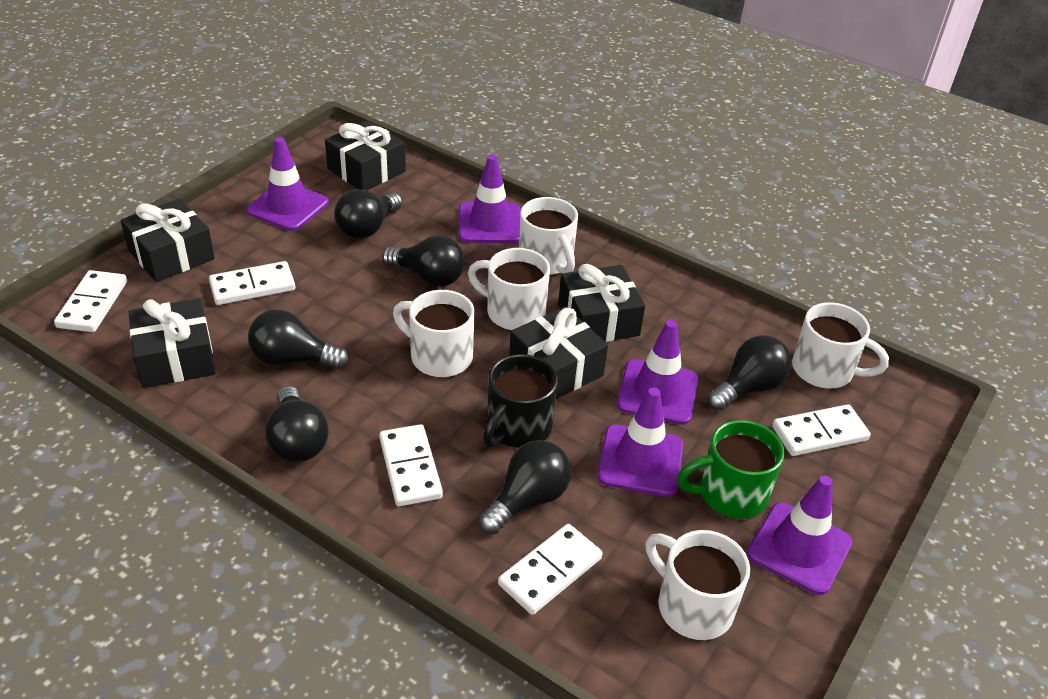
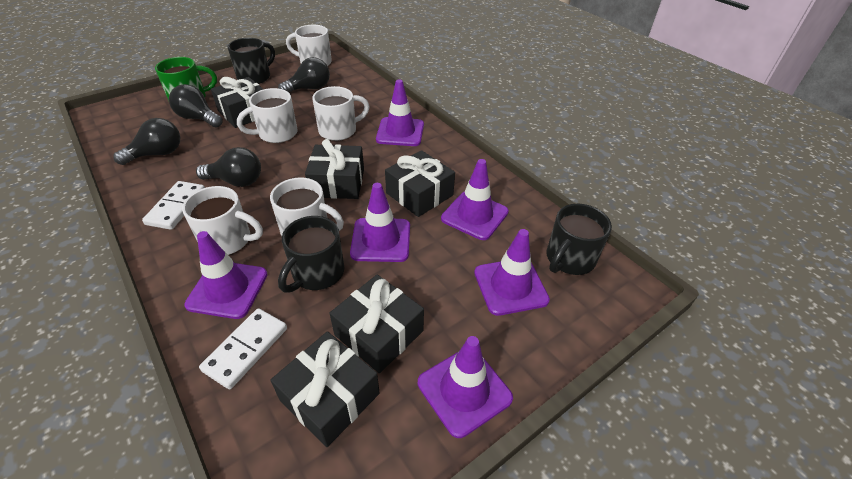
black light bulb: [248,309,349,369] [265,386,329,462] [334,189,402,239] [382,235,465,287] [479,440,571,534] [707,335,792,411] = 6 -> [113,118,180,165] [169,84,223,128] [196,147,261,187] [278,57,330,92] = 4
black mug: [483,354,558,448] = 1 -> [227,38,275,84] [278,216,344,293] [547,204,612,275] = 3
purple traffic cone: [246,137,329,231] [459,155,521,243] [597,388,683,497] [617,320,698,425] [747,475,852,595] = 5 -> [184,231,268,319] [350,183,410,262] [376,79,424,146] [418,336,513,438] [441,159,509,240] [474,229,550,316] = 6
white domino: [54,270,127,332] [209,261,295,305] [379,424,443,506] [498,524,603,615] [772,404,871,456] = 5 -> [142,181,205,230] [199,308,287,389] = 2

